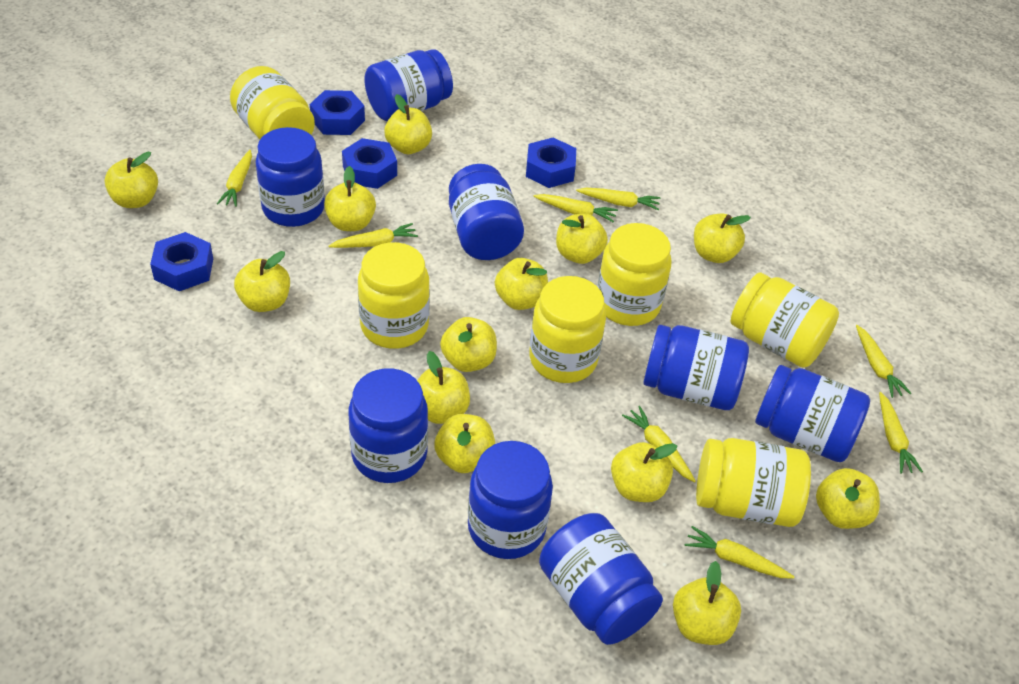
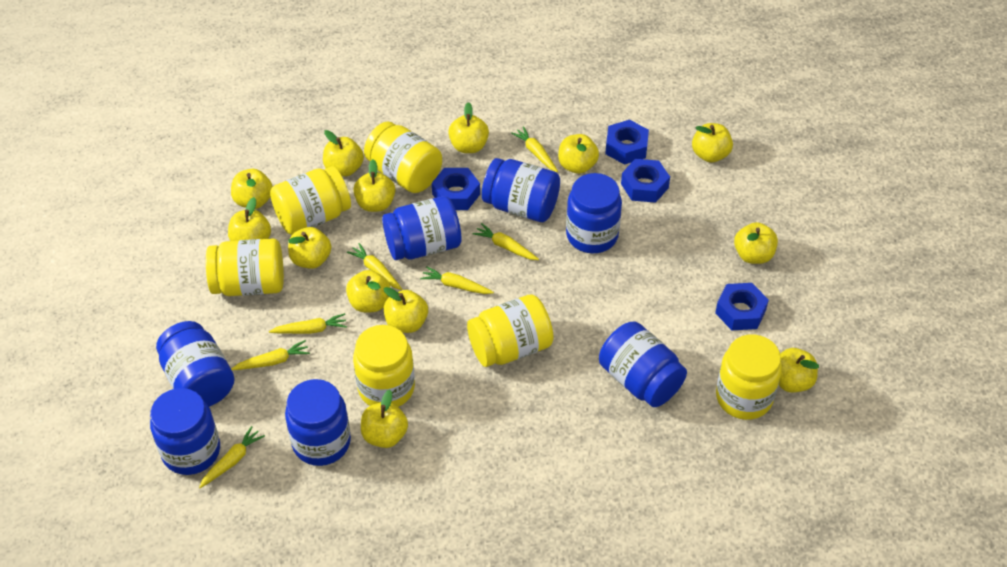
blue jar: [255,127,325,227] [348,369,428,483] [364,49,453,121] [449,164,524,260] [468,441,553,559] [539,513,663,645] [643,325,749,410] [755,365,870,462] = 8 -> [150,388,220,475] [156,321,234,407] [285,379,351,466] [382,196,462,260] [482,158,560,222] [566,173,622,253] [599,321,687,407] = 7
yellow carrot: [217,150,252,207] [328,223,418,248] [533,194,618,222] [576,188,660,210] [622,406,696,483] [685,526,795,578] [856,325,911,398] [879,392,923,474] = 8 -> [199,426,265,488] [231,340,310,370] [269,313,347,334] [347,243,402,290] [420,266,494,294] [472,223,539,260] [511,126,558,172] = 7

